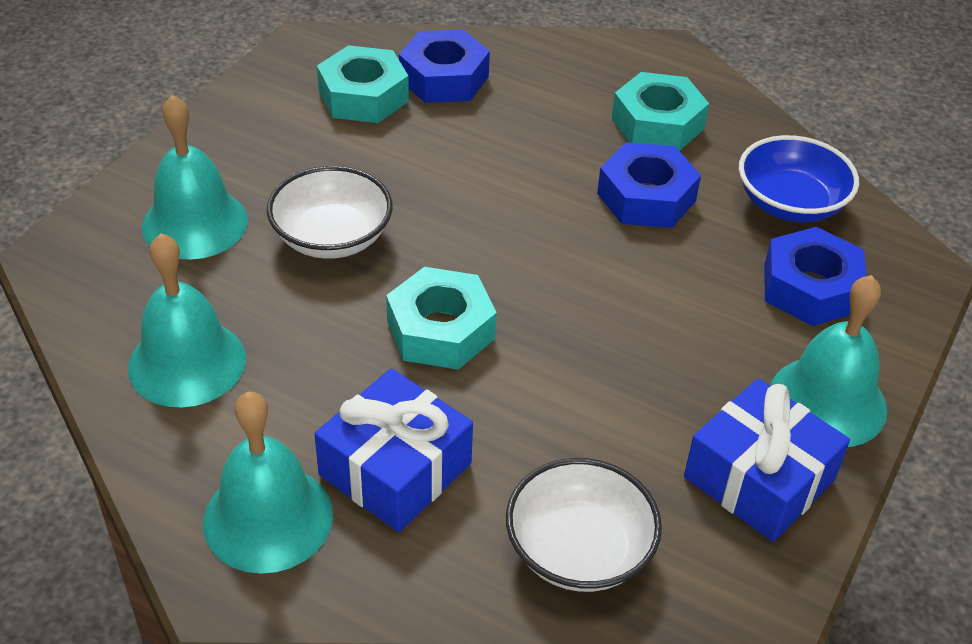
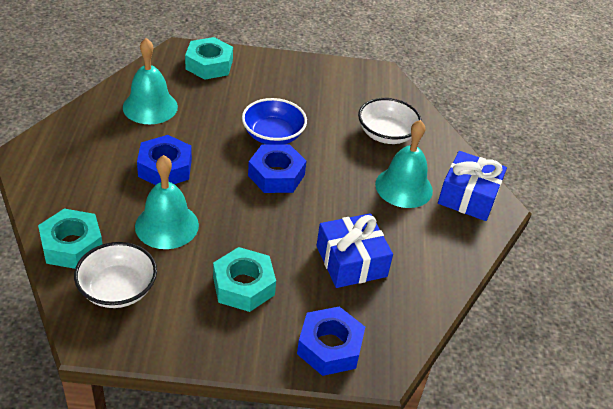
turquoise bell: [128,233,246,407] [142,95,248,259] [203,392,333,574] [770,275,888,447] = 4 -> [123,38,178,124] [135,155,199,249] [375,120,433,208] = 3

